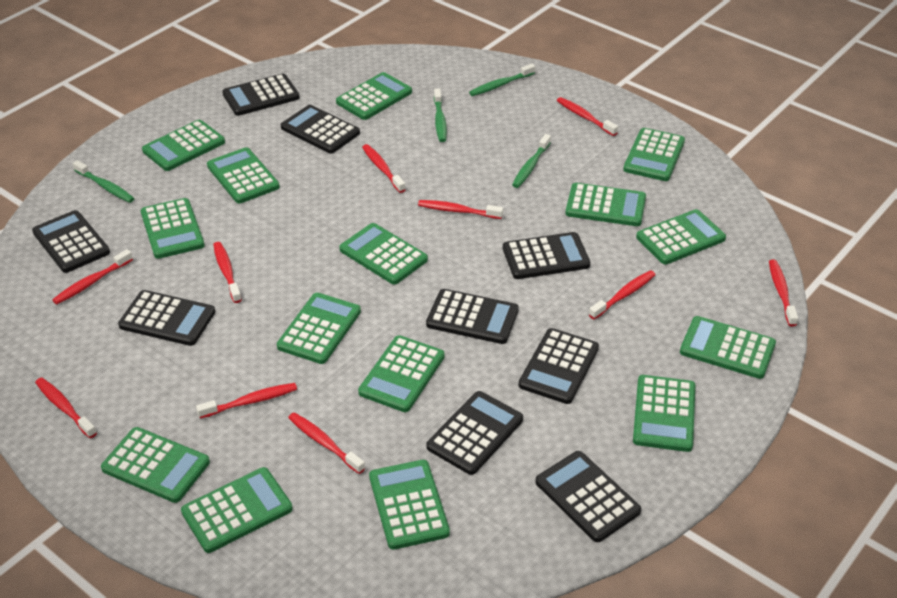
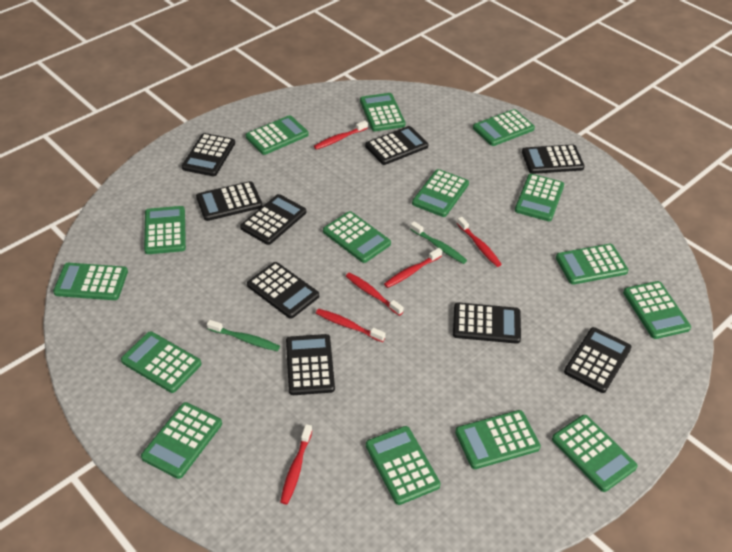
green toothbrush: [73,160,135,203] [434,88,447,142] [469,64,535,96] [512,134,551,188] = 4 -> [207,320,280,351] [410,221,467,264] = 2
red toothbrush: [35,377,97,438] [52,249,133,305] [196,383,297,419] [213,242,242,303] [288,412,365,474] [362,144,406,193] [418,200,503,219] [557,97,618,136] [589,270,655,319] [769,260,798,326] = 10 -> [280,424,312,504] [314,120,368,150] [316,309,386,342] [346,272,404,316] [384,248,442,288] [457,217,502,267] = 6

